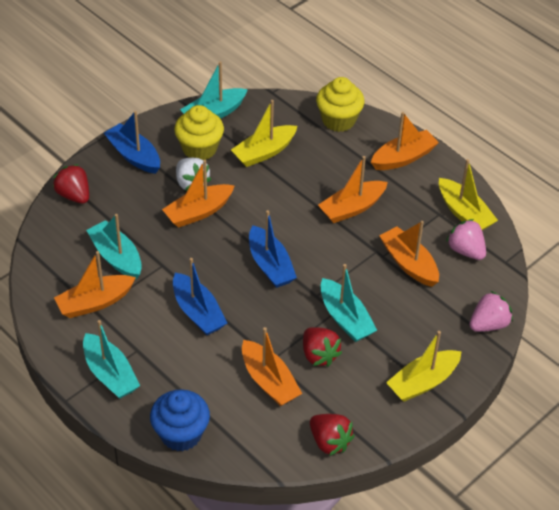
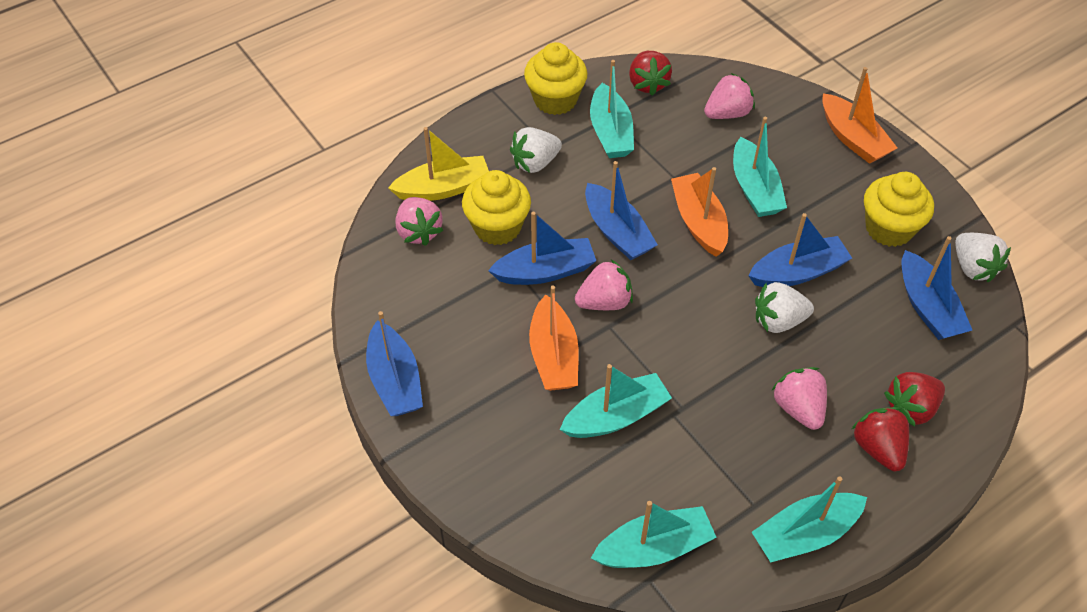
blue boat: [104,111,160,174] [173,258,227,335] [249,210,297,288] = 3 -> [366,311,423,416] [488,212,597,285] [585,161,658,260] [748,213,852,287] [902,236,972,340] = 5
blue cupcake: [150,389,210,451] = 1 -> none = 0
orange boat: [54,251,136,318] [162,160,235,228] [242,327,302,406] [318,156,388,223] [371,112,439,170] [379,221,439,287] = 6 -> [529,286,579,391] [671,167,728,257] [822,67,897,164] = 3
pink strawberry: [446,219,486,260] [470,291,513,332] = 2 -> [395,197,443,246] [575,259,633,310] [704,73,755,119] [771,367,827,430] = 4
turquoise boat: [83,320,140,399] [86,214,142,280] [180,61,248,119] [320,264,377,342] = 4 -> [560,364,672,438] [590,60,634,158] [591,501,717,568] [733,117,787,217] [752,476,867,562] = 5
white strawberry: [176,158,211,191] = 1 -> [510,127,562,173] [755,282,814,333] [955,233,1011,282] = 3
yellow boat: [231,100,297,167] [386,331,462,402] [439,159,498,230] = 3 -> [388,127,489,201] = 1
yellow cupcake: [174,105,224,160] [316,77,365,132] = 2 -> [462,170,531,245] [524,42,587,115] [864,172,934,247] = 3

